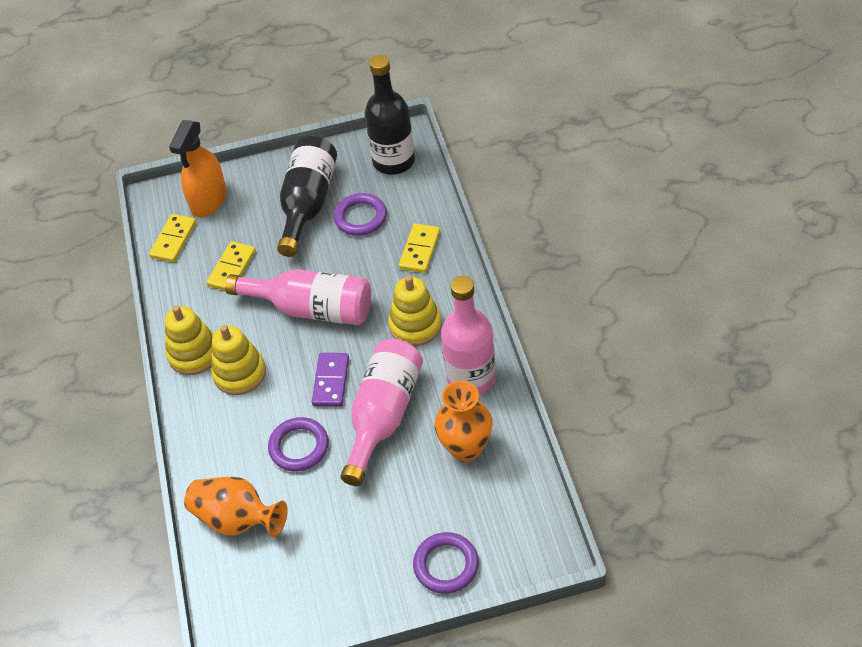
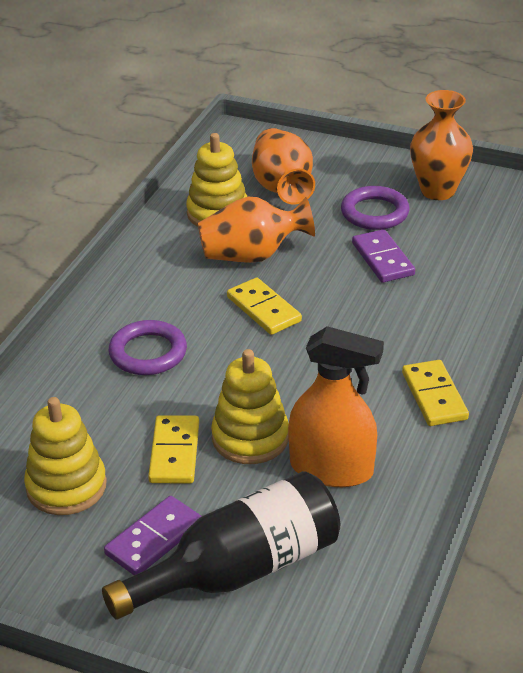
black bottle: [277,136,337,257] [364,55,415,175] = 2 -> [102,471,340,619] = 1
orange vase: [184,477,288,537] [435,381,493,462] = 2 -> [198,197,315,263] [252,128,315,205] [410,90,473,200] = 3
pink bottle: [225,269,371,325] [340,339,423,486] [441,276,496,395] = 3 -> none = 0
purple domino: [312,353,349,407] = 1 -> [104,496,202,575] [352,229,415,283] = 2
purple ring: [268,417,329,471] [334,193,387,236] [413,532,479,594] = 3 -> [109,320,187,375] [341,186,410,230] = 2

